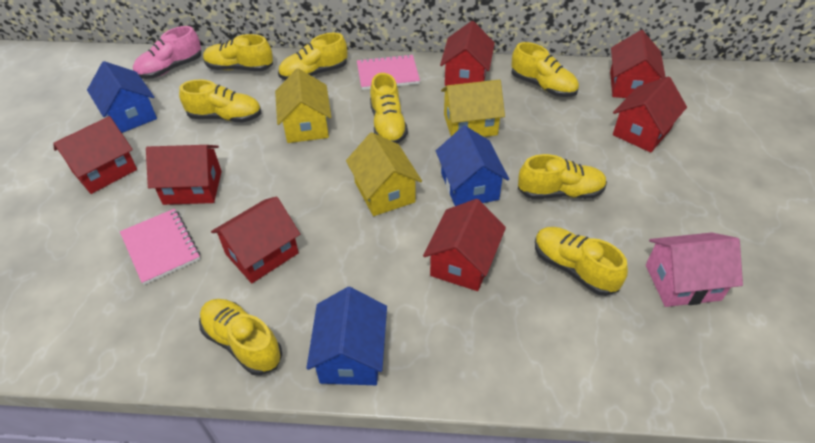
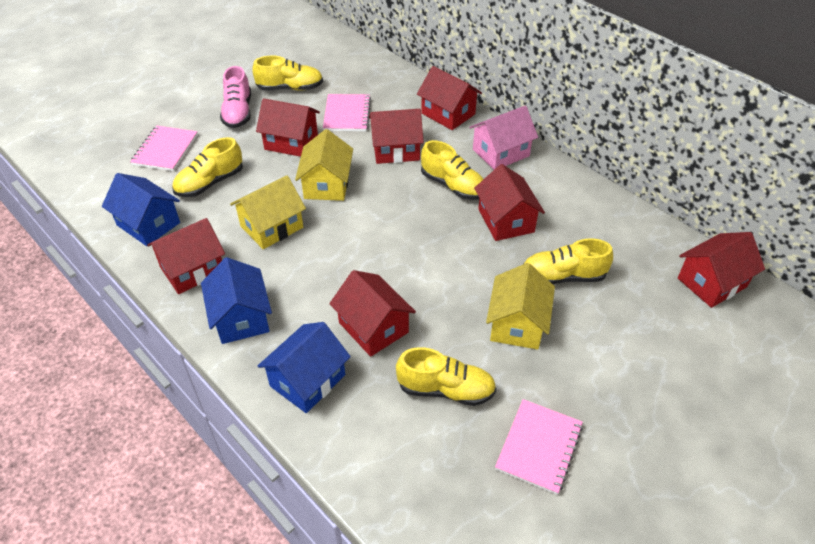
pink notebook: [120,209,200,285] [357,54,420,90] = 2 -> [130,126,198,171] [323,94,371,131] [495,399,583,495] = 3
yellow shoe: [179,80,261,122] [199,299,282,376] [203,34,273,71] [278,33,347,80] [370,73,408,144] [511,42,579,97] [518,154,607,199] [535,227,628,296] = 8 -> [172,137,243,197] [252,56,323,91] [396,347,496,406] [421,140,483,200] [524,238,613,284] = 5

